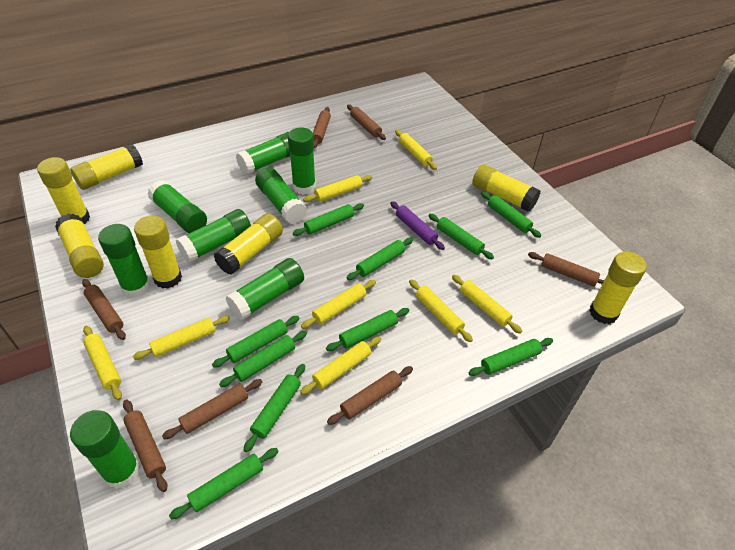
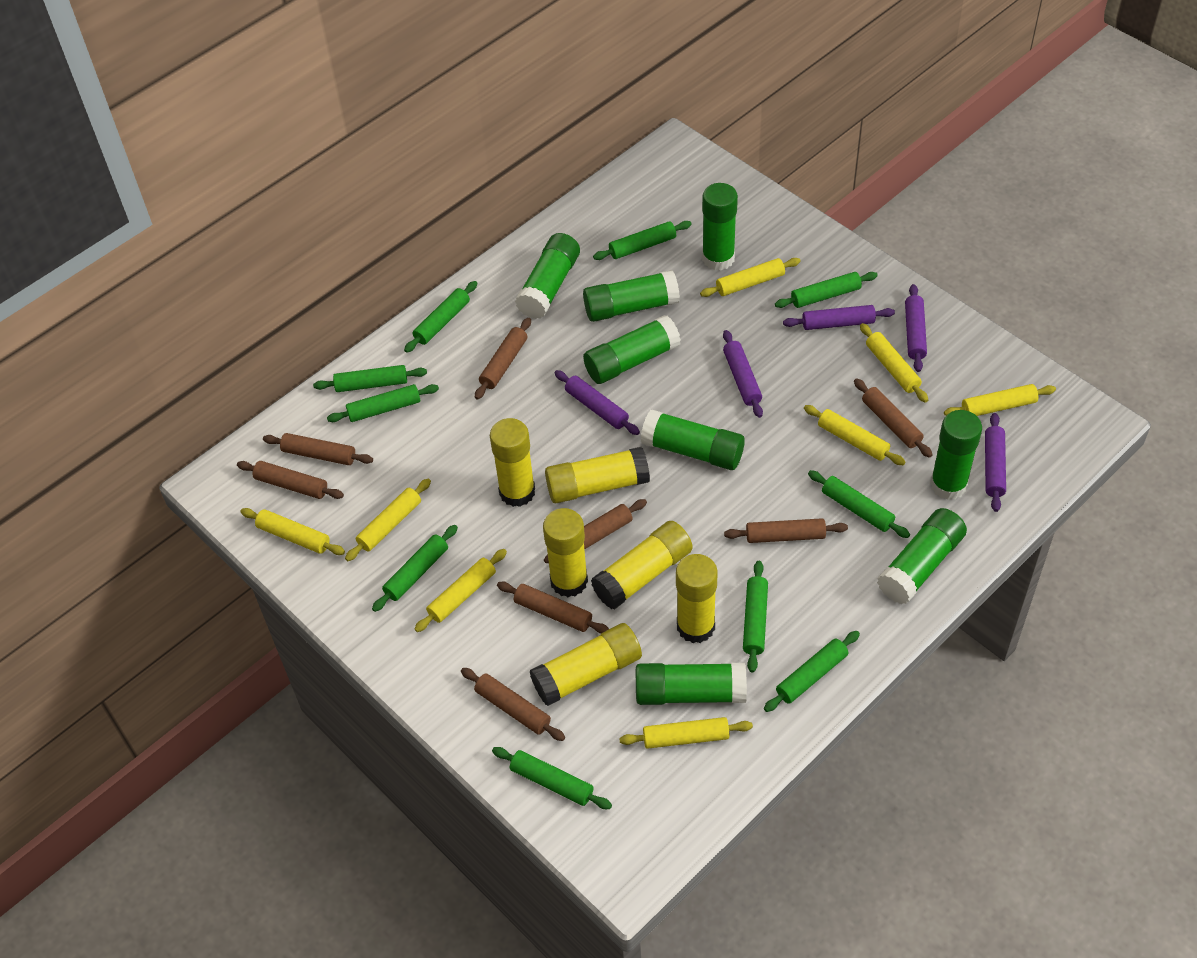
brown rolling pin: [82,279,126,340] [123,400,168,492] [162,379,262,440] [313,107,331,148] [327,366,413,425] [347,105,386,140] [528,252,604,287] = 7 -> [237,461,344,499] [263,433,373,465] [461,668,565,741] [475,318,531,400] [497,582,609,634] [544,499,647,563] [724,518,848,543] [854,379,933,458] = 8
purple rolling pin: [390,201,445,250] = 1 -> [555,370,640,435] [723,330,763,418] [783,305,895,330] [905,284,927,372] [985,413,1006,512] = 5
yellow glue stick: [37,157,90,224] [55,214,104,278] [70,144,143,190] [134,216,182,289] [214,213,283,275] [472,164,540,212] [589,251,647,324] = 7 -> [490,418,535,507] [530,623,642,706] [543,508,588,597] [545,447,650,503] [591,521,693,610] [676,554,718,643] = 6

